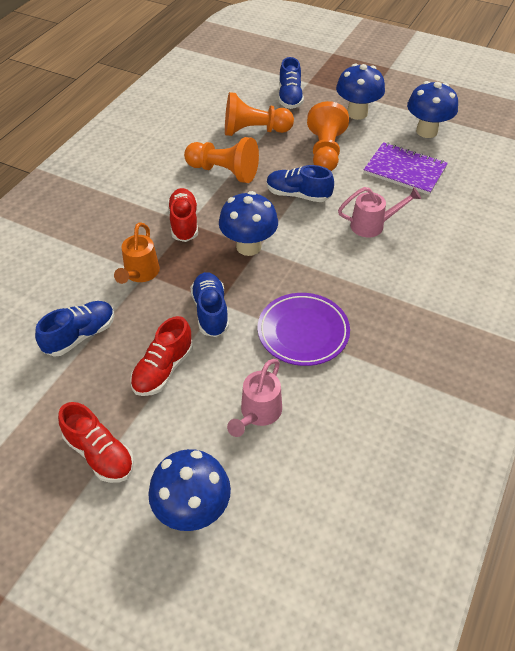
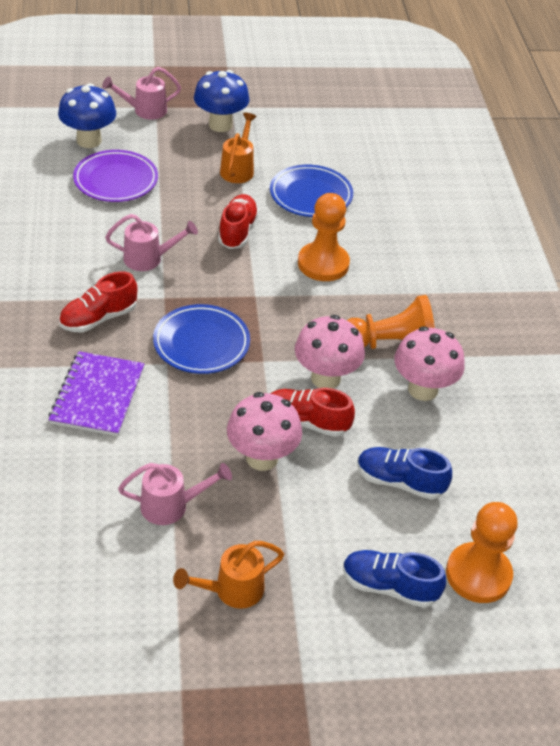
blue mushroom: [148,449,231,531] [219,191,278,256] [336,63,385,120] [407,81,458,138] = 4 -> [58,83,116,148] [194,70,250,132] = 2
blue plate: none = 0 -> [153,304,250,374] [270,165,353,217] = 2
blue shoe: [35,301,114,357] [191,272,229,337] [267,165,334,202] [279,57,304,109] = 4 -> [343,550,446,608] [357,447,452,500] = 2
orange watering can: [114,222,160,284] = 1 -> [173,541,284,609] [220,113,257,183] = 2
pink mushroom: none = 0 -> [227,392,302,471] [295,315,365,389] [394,326,465,401] = 3
pink watering can: [227,359,282,437] [338,187,421,237] = 2 -> [102,67,181,120] [105,214,198,271] [118,463,232,525] = 3

